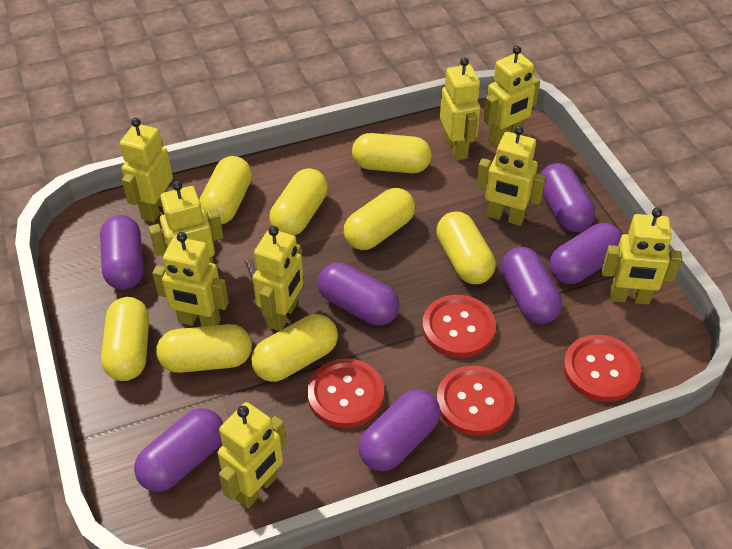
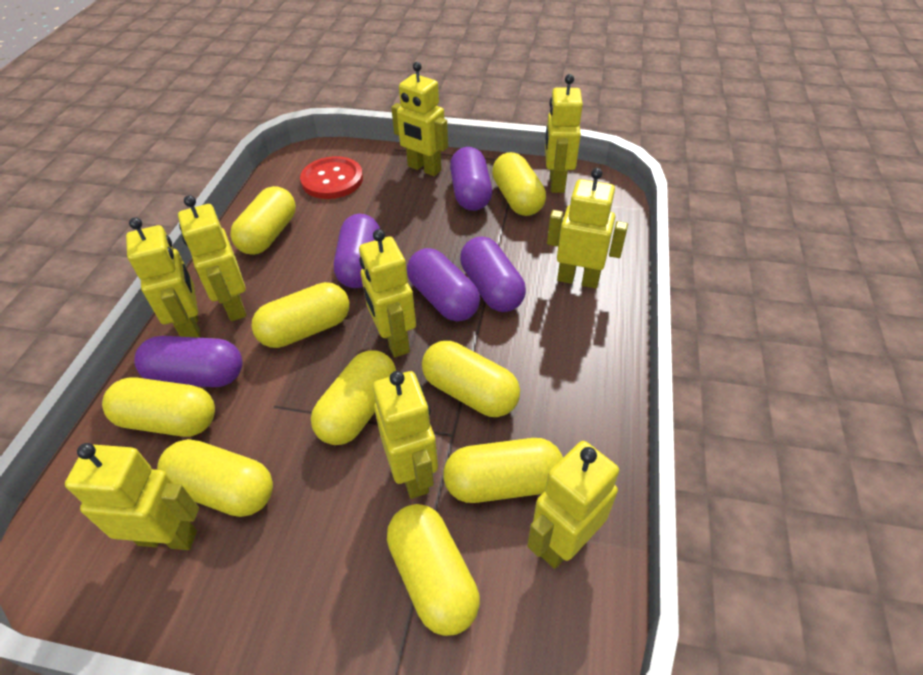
purple capsule: [100,215,144,290] [134,408,223,492] [318,263,400,326] [359,389,440,472] [501,247,562,324] [540,163,595,232] [549,223,622,284] = 7 -> [134,336,242,387] [334,214,380,288] [407,248,480,321] [450,147,492,211] [460,236,526,312] = 5
red button: [307,358,384,428] [422,295,496,358] [436,366,515,436] [563,335,641,402] = 4 -> [300,156,363,199] = 1
yellow capsule: [101,297,149,381] [156,324,252,373] [199,156,252,224] [251,314,338,382] [270,168,328,236] [344,188,415,250] [352,133,432,173] [436,211,496,284] = 8 -> [102,377,215,437] [157,439,273,517] [230,186,296,255] [251,282,349,348] [311,350,396,445] [387,504,480,636] [422,341,520,417] [443,438,563,503] [492,152,546,216] = 9

